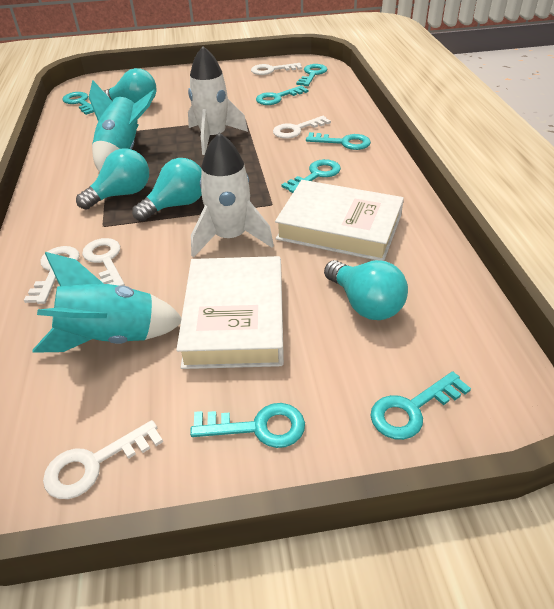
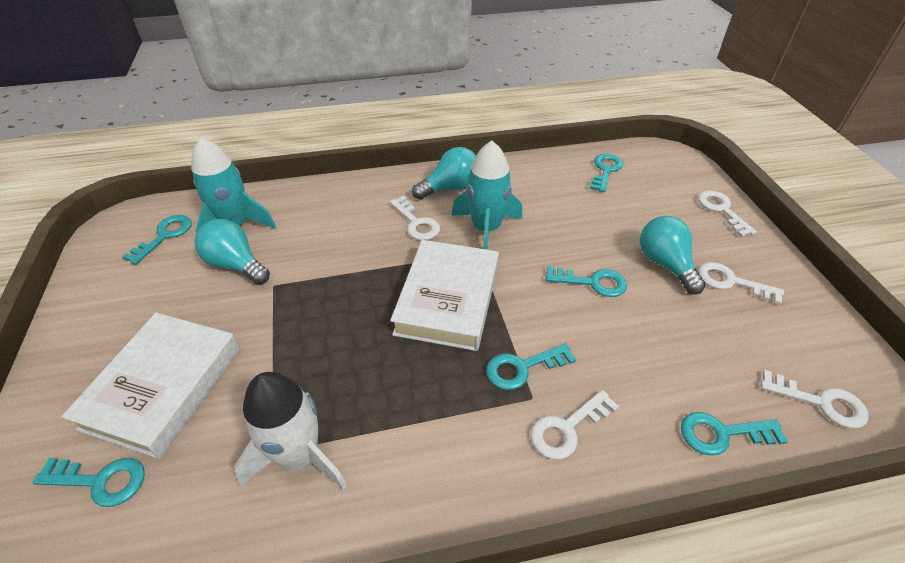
turquoise key: [62,92,94,115] [190,403,305,448] [256,85,308,105] [281,159,341,193] [296,64,327,86] [306,132,371,150] [370,371,471,440] = 7 -> [32,458,145,507] [122,215,192,265] [486,343,576,390] [545,266,627,297] [589,154,623,192] [681,412,788,456] = 6
turquoise light bulb: [76,148,149,210] [103,68,157,103] [132,158,202,221] [324,260,408,320] = 4 -> [195,219,270,285] [412,147,476,200] [640,216,705,294] = 3
white rocket: [188,46,248,155] [191,133,274,258] = 2 -> [234,372,347,490] = 1

